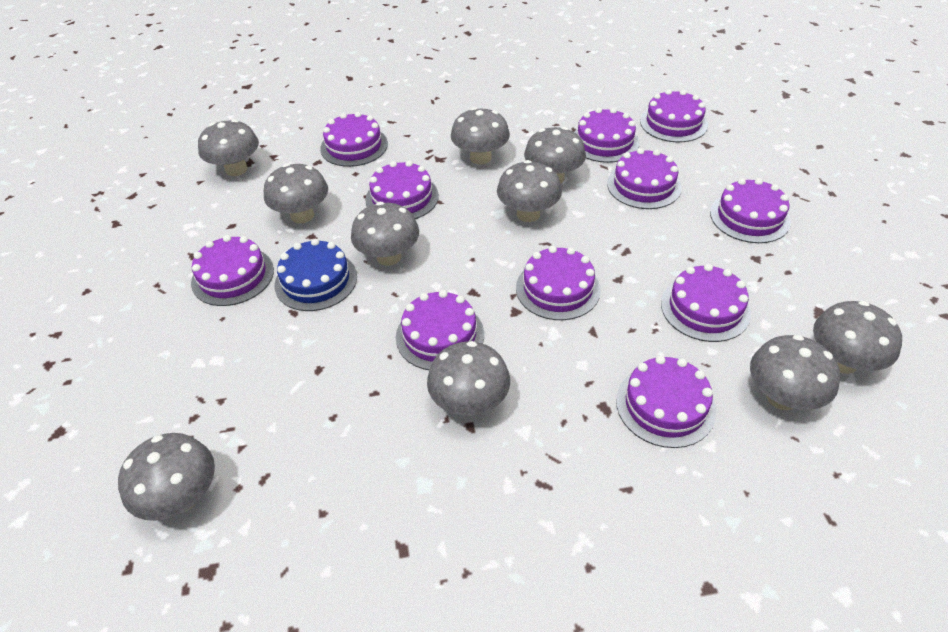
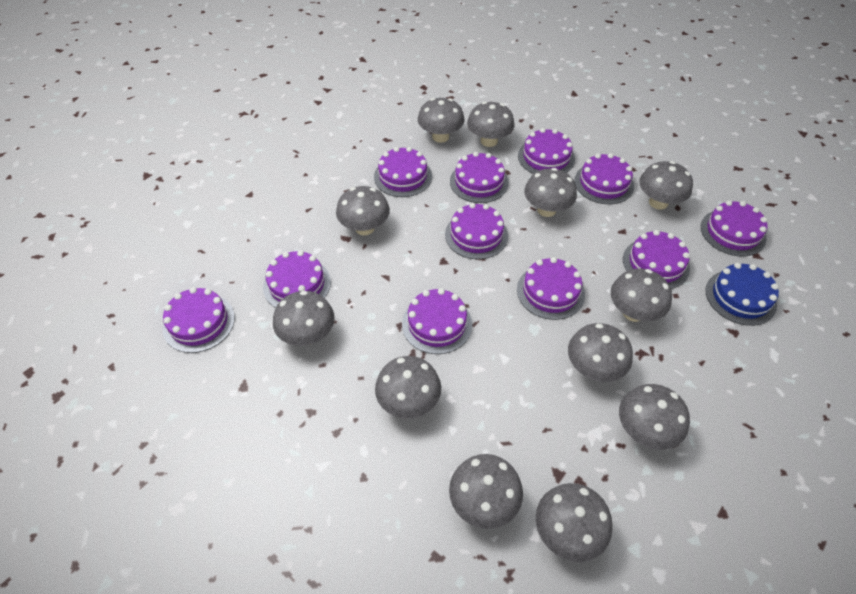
grey mushroom: [118,433,215,521] [198,119,259,176] [264,164,328,223] [351,202,419,266] [427,341,510,416] [451,107,510,164] [497,160,562,222] [524,127,586,184] [750,335,840,410] [813,301,902,374] = 10 -> [273,291,335,346] [336,186,390,236] [375,356,441,419] [418,98,464,143] [449,454,523,529] [467,102,515,147] [524,168,577,217] [536,483,612,562] [568,323,633,382] [611,269,672,322] [619,384,690,450] [639,161,693,210] = 12

